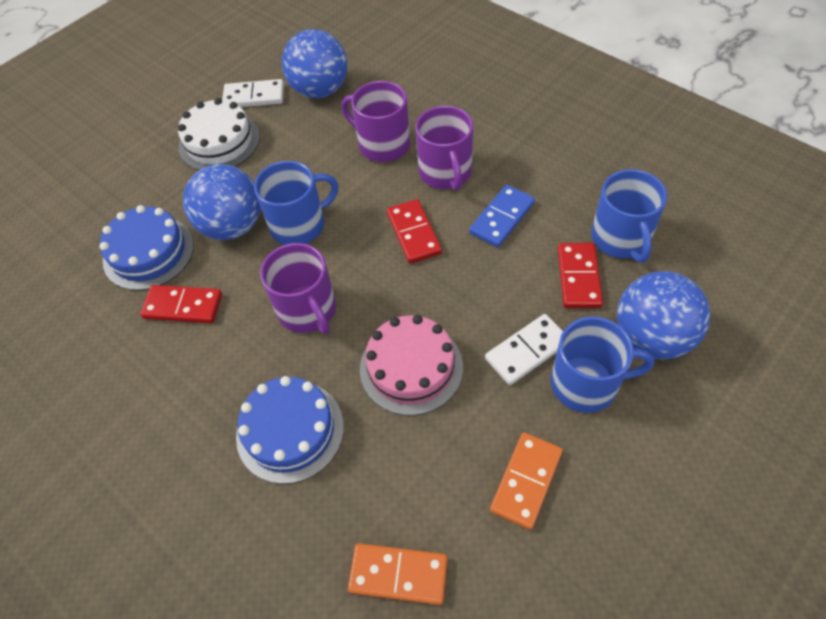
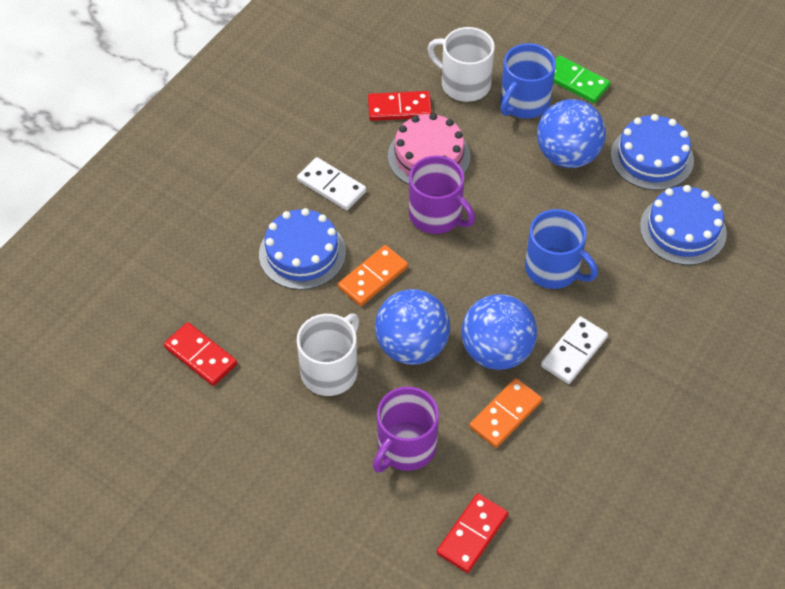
blue cake: [100,205,194,290] [236,376,344,484] = 2 -> [259,208,346,290] [611,114,694,190] [640,185,727,265] = 3
blue domino: [469,185,535,248] = 1 -> none = 0
blue mug: [254,161,338,245] [551,317,654,413] [591,169,667,263] = 3 -> [500,43,556,119] [525,209,598,289] = 2
green domino: none = 0 -> [553,55,611,103] = 1
purple mug: [260,243,336,334] [341,81,410,162] [415,106,473,191] = 3 -> [373,387,439,473] [409,156,475,234] = 2
white cake: [178,98,260,170] = 1 -> none = 0
white mug: none = 0 -> [297,314,359,396] [428,27,495,102] = 2

